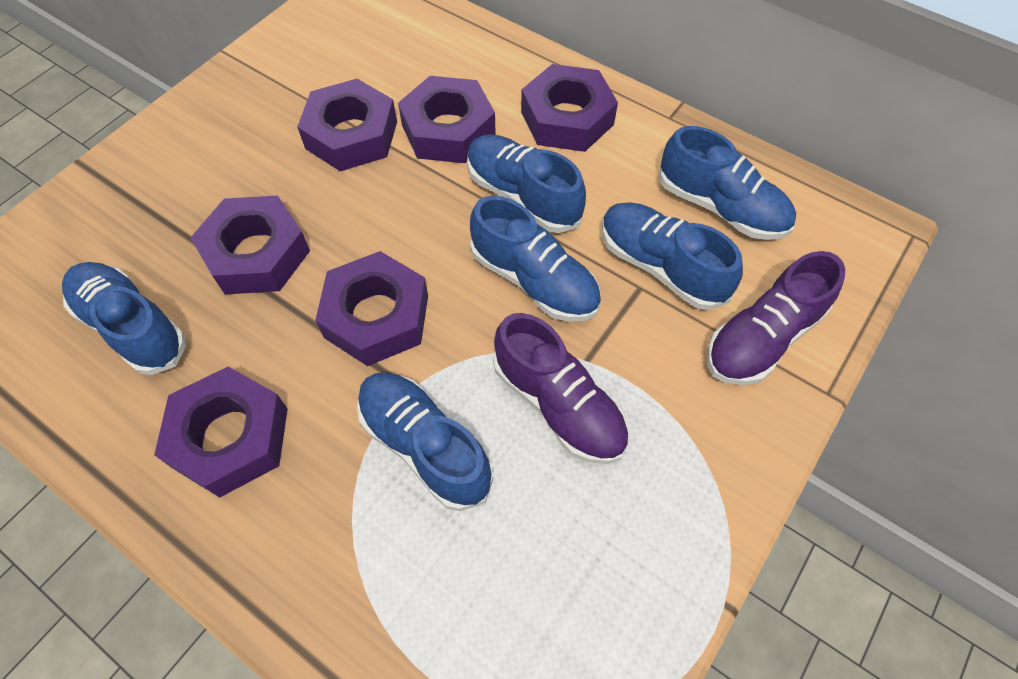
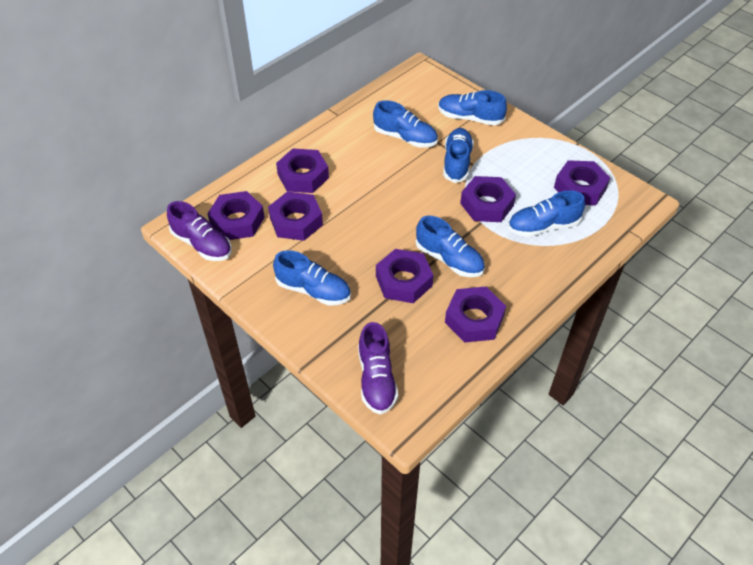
purple nut: [154,367,288,498] [190,196,310,295] [297,79,397,171] [315,251,428,366] [398,76,496,163] [521,64,618,152] = 6 -> [208,191,265,240] [268,192,323,241] [276,149,329,193] [376,249,433,303] [445,287,506,343] [460,176,516,222] [554,160,610,205] = 7

